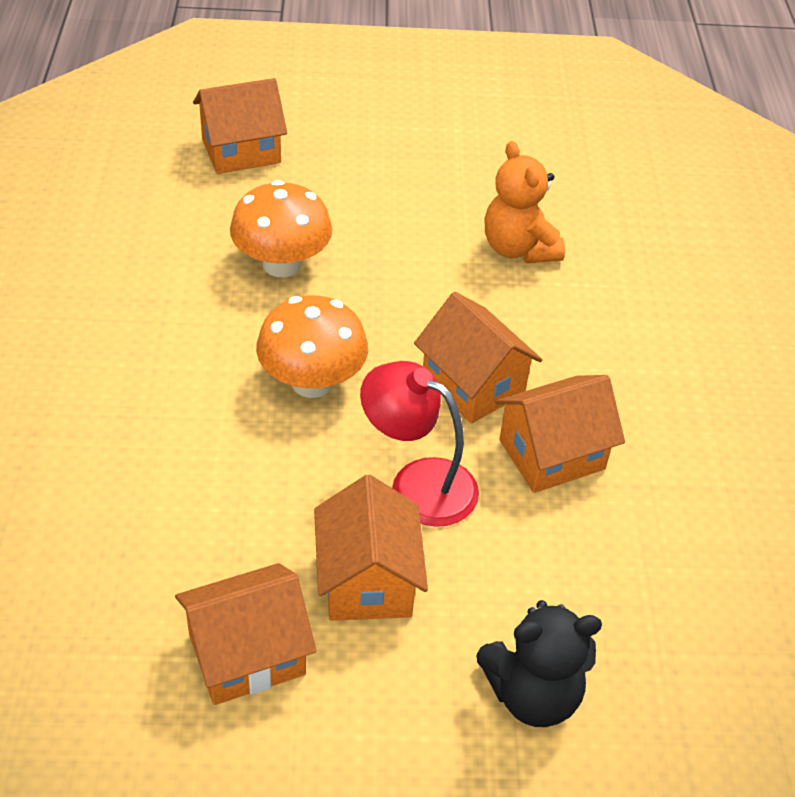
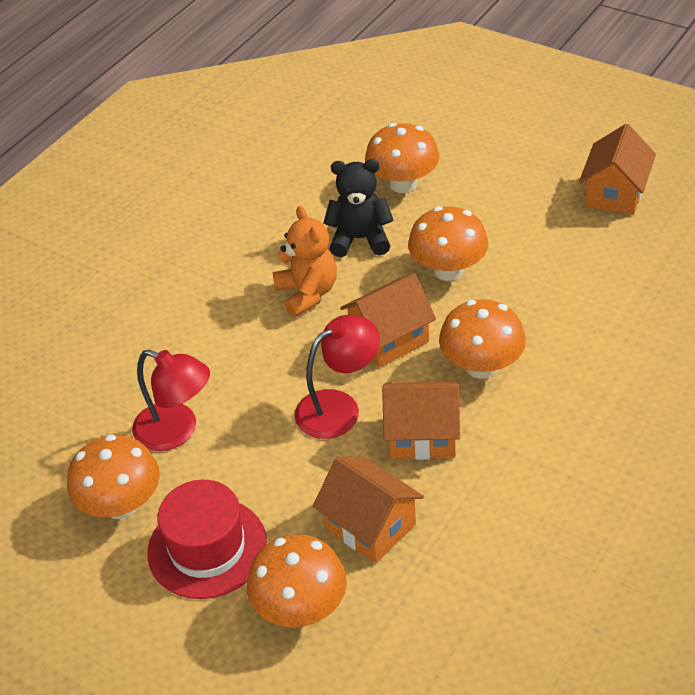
orange house: [175,563,316,705] [193,78,287,174] [314,475,428,621] [414,292,542,424] [495,375,625,493] = 5 -> [313,456,424,563] [340,274,436,368] [382,381,460,460] [579,124,656,215] = 4
orange mushroom: [230,180,332,277] [256,295,368,398] = 2 -> [67,434,160,519] [247,534,347,627] [365,123,439,193] [408,206,488,281] [439,299,526,379] = 5
red hat: none = 0 -> [148,480,267,599] = 1
red lamp: [360,361,479,527] = 1 -> [132,350,210,451] [294,315,380,439] = 2

